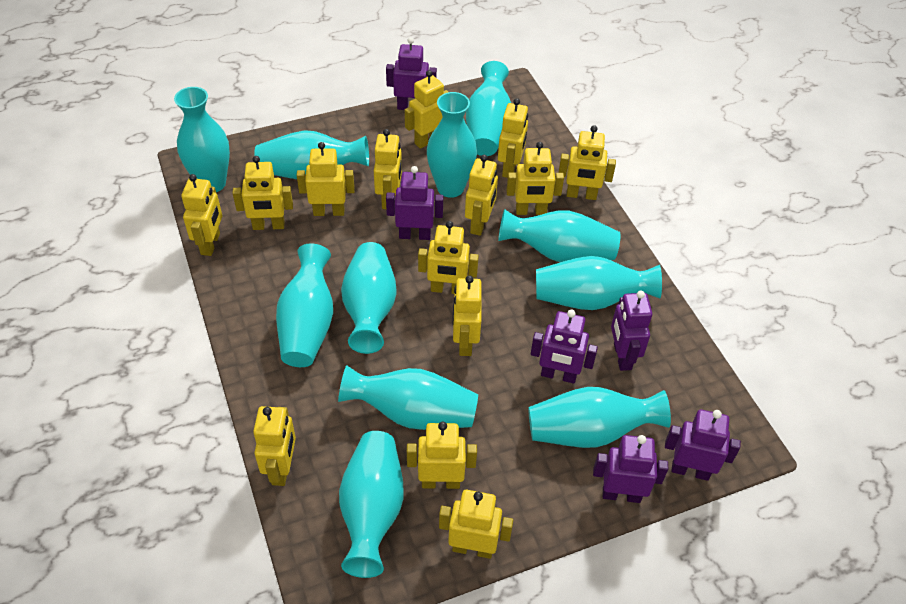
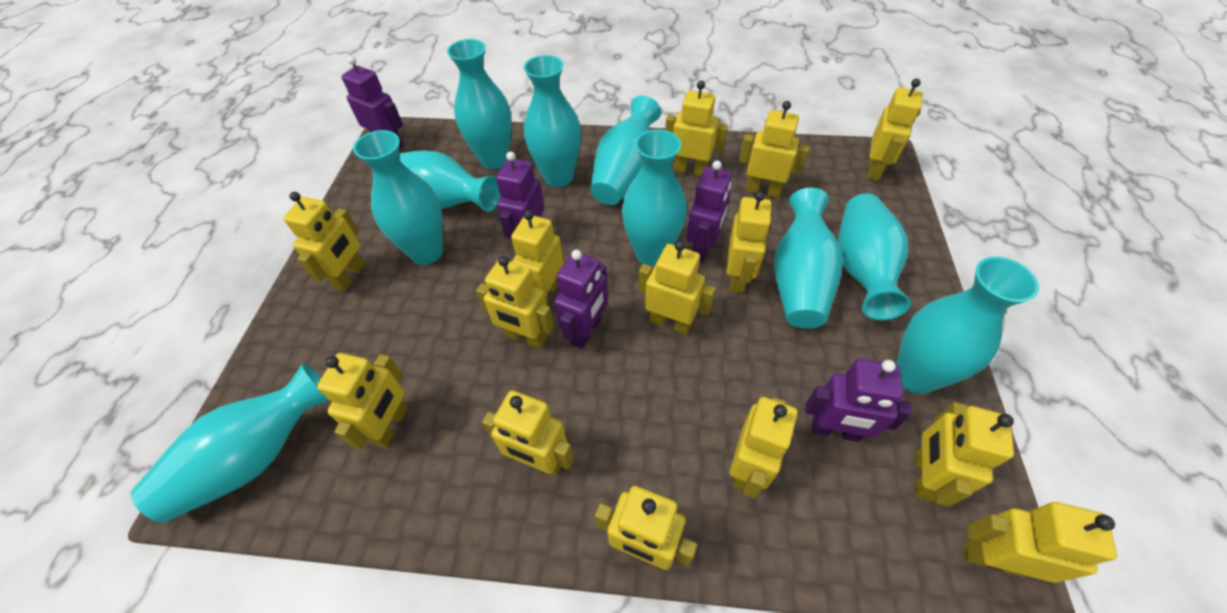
purple robot: [386,37,437,110] [386,166,443,240] [531,309,598,384] [593,435,668,503] [611,290,652,371] [665,409,741,481] = 6 -> [342,56,404,149] [496,151,544,239] [554,250,608,349] [686,160,732,263] [805,359,913,442] = 5
turquoise vase: [174,87,230,192] [255,130,369,179] [276,243,333,367] [338,365,478,430] [339,431,404,578] [341,242,397,354] [427,92,477,198] [466,61,511,156] [498,209,621,262] [528,387,671,448] [536,256,662,310] = 11 -> [131,363,330,523] [353,130,443,265] [399,150,501,212] [447,39,512,169] [524,55,581,187] [590,95,661,205] [622,129,687,266] [774,188,843,329] [838,193,911,320] [896,257,1039,394] = 10

